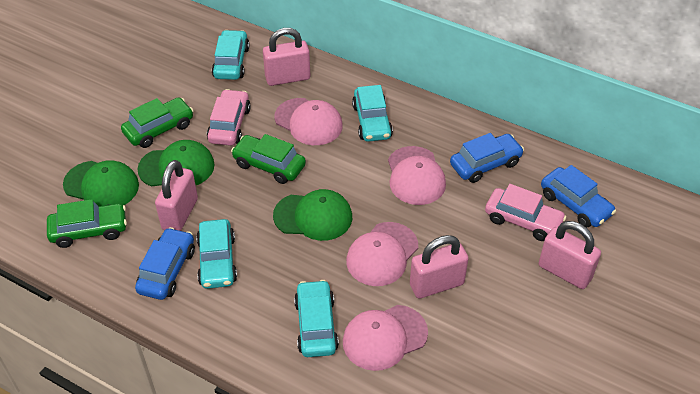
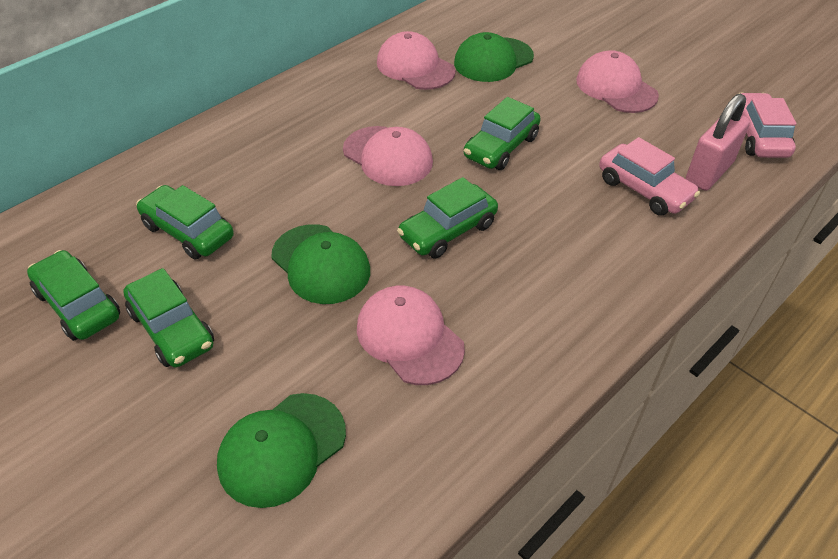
blue car: [135,227,195,300] [450,133,524,183] [541,165,616,228] = 3 -> none = 0
green car: [47,199,127,248] [121,97,194,148] [231,134,306,184] = 3 -> [27,250,120,341] [123,268,214,368] [136,185,234,259] [397,177,498,258] [464,97,541,170] = 5
pink padlock: [155,160,198,231] [263,28,310,86] [410,235,469,299] [539,221,601,289] = 4 -> [686,94,750,191] = 1
turquoise car: [196,219,237,289] [212,30,249,80] [294,280,339,357] [352,85,393,142] = 4 -> none = 0

